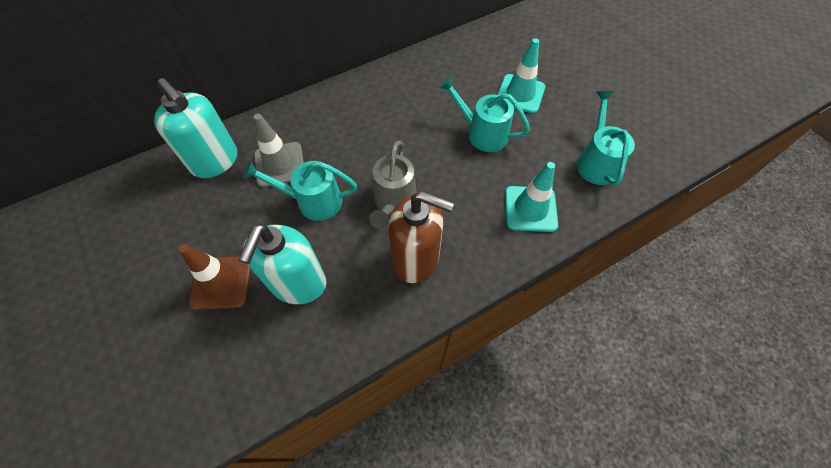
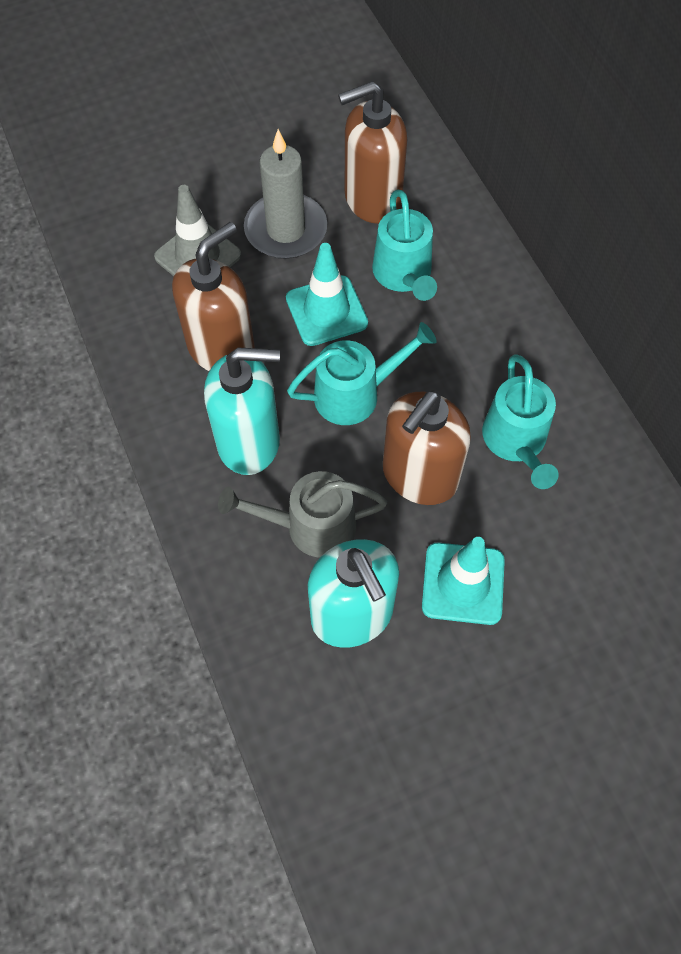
brown soap dispenser: [388,191,454,283] = 1 -> [172,222,255,371] [338,81,407,224] [383,390,471,505] = 3
brown traffic cone: [179,244,251,310] = 1 -> none = 0
grey candle: none = 0 -> [244,129,327,259] = 1

